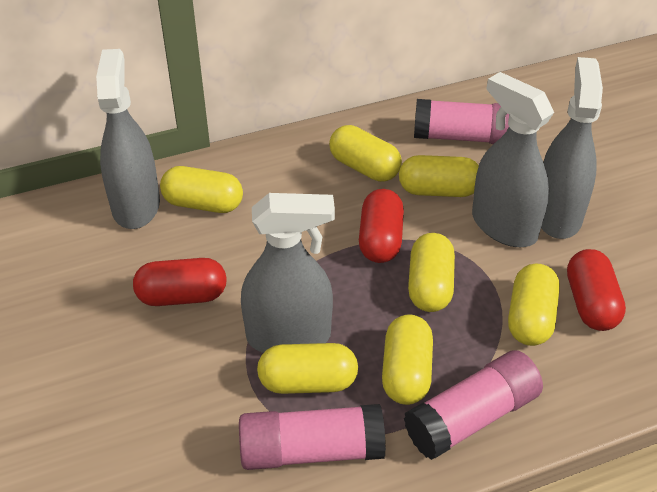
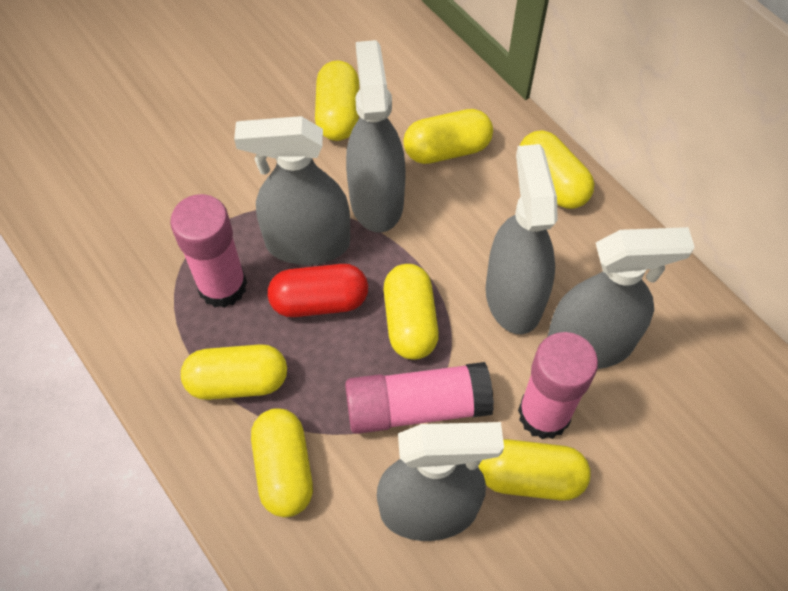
grey spray bottle: [96,49,160,229] [241,193,335,353] [472,72,554,247] [541,57,603,239] = 4 -> [234,116,350,265] [346,40,406,233] [377,422,504,541] [486,144,558,334] [547,227,695,369] = 5
red capsule: [133,258,227,306] [359,189,404,263] [567,249,626,331] = 3 -> [268,264,368,317] = 1

